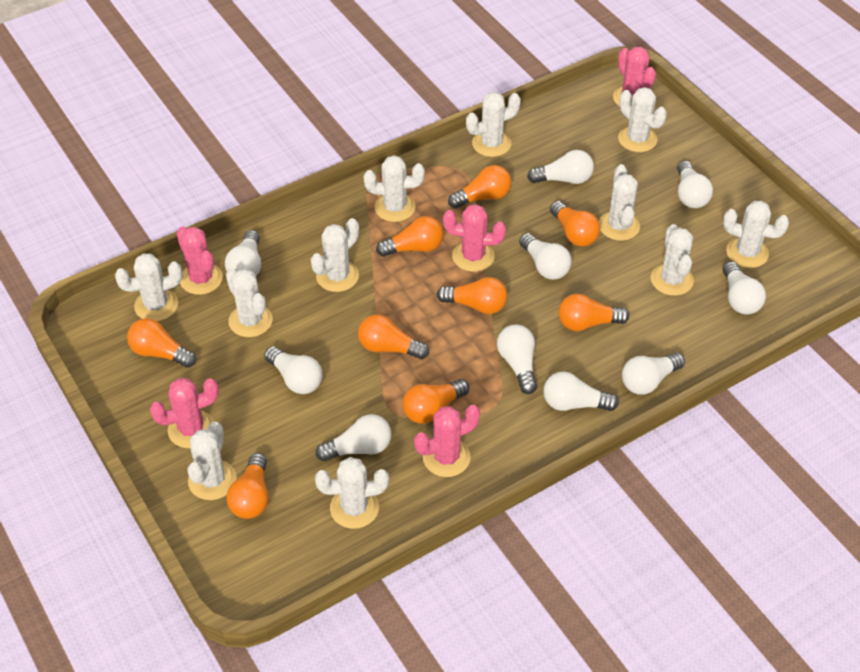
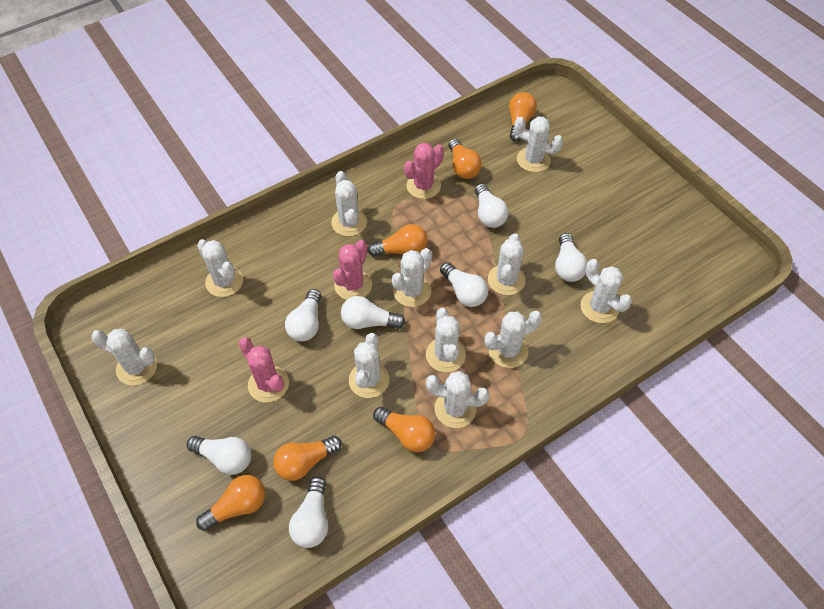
orange light bulb: [127,318,196,368] [226,453,269,519] [358,314,429,359] [376,216,444,257] [403,379,469,424] [437,277,508,314] [448,165,511,209] [550,201,600,247] [558,294,629,331] = 9 -> [196,475,265,531] [273,436,342,481] [367,224,428,257] [373,407,435,452] [448,138,482,179] [509,92,537,141] = 6
pink cactus: [150,378,219,448] [177,226,223,295] [414,405,480,477] [443,204,506,272] [613,47,656,107] = 5 -> [238,337,289,403] [333,240,372,300] [404,143,444,199] = 3
white light bulb: [225,230,261,276] [264,346,323,394] [315,414,392,461] [497,324,537,394] [519,233,572,280] [527,150,594,184] [543,372,619,411] [622,352,685,395] [677,161,713,208] [723,261,766,314] = 10 -> [187,436,251,475] [285,289,321,342] [289,476,328,548] [341,296,405,329] [440,262,488,307] [475,184,508,228] [555,233,587,282] = 7

